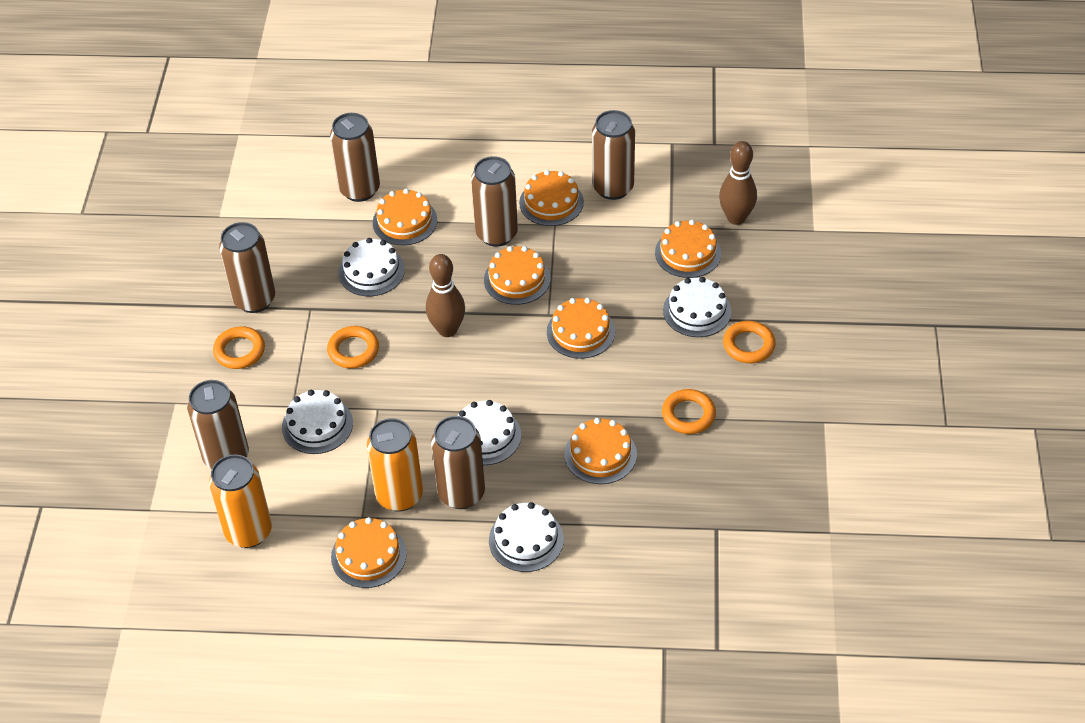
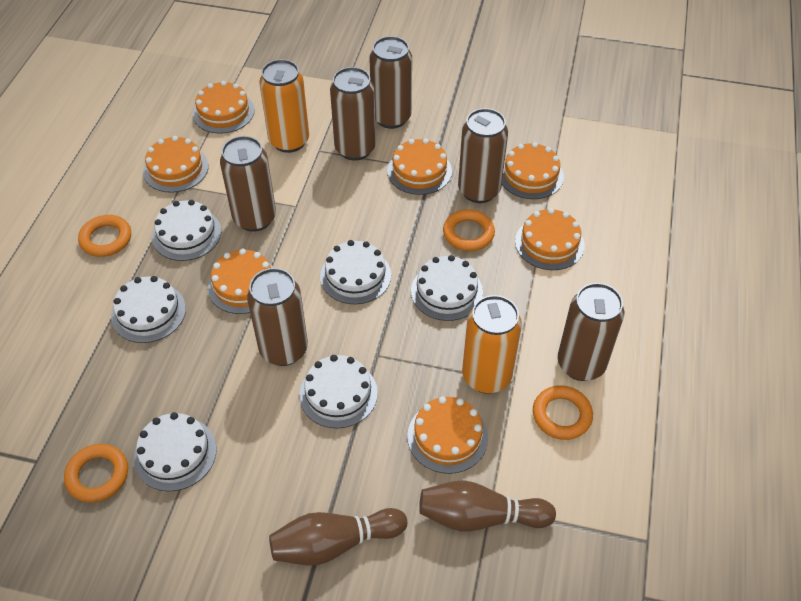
white cake: [282,390,353,454] [338,238,405,296] [458,400,521,465] [489,502,564,572] [663,277,731,337] = 5 -> [111,276,186,343] [134,412,217,492] [152,200,221,261] [299,355,378,429] [320,240,391,304] [411,255,483,321] = 6

